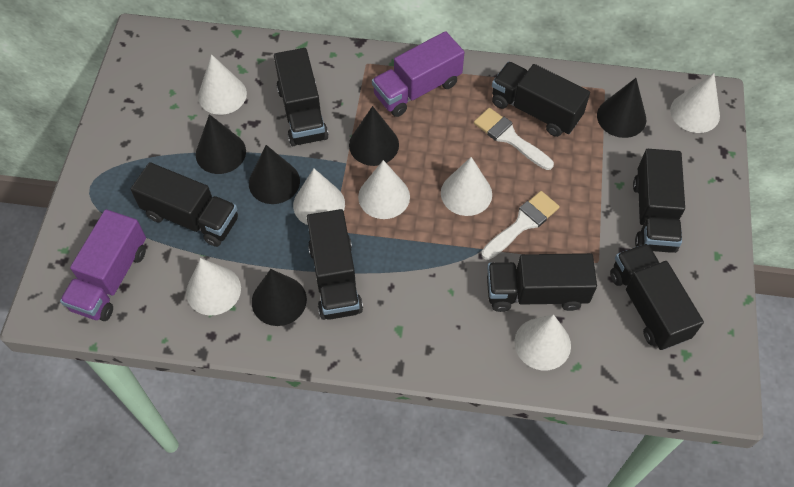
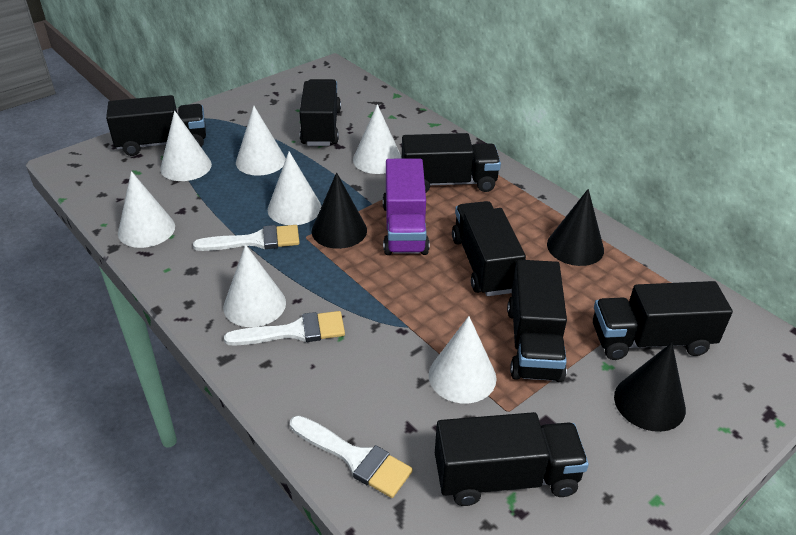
black cone: [196,114,246,174] [249,145,300,204] [252,269,307,326] [349,106,399,166] [597,78,646,138] = 5 -> [311,172,367,249] [547,189,604,266] [614,342,686,432] = 3
purple truck: [60,209,146,321] [372,31,464,117] = 2 -> [383,159,430,255] = 1
white brush: [474,108,554,170] [481,191,560,260] = 2 -> [193,225,300,251] [224,311,345,346] [290,416,413,498] = 3

